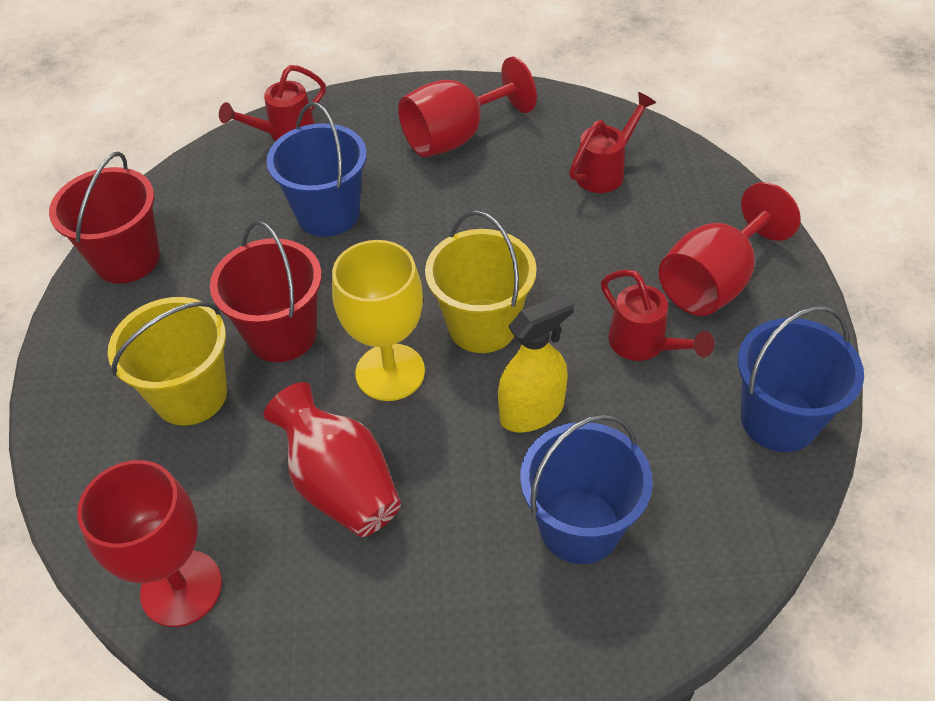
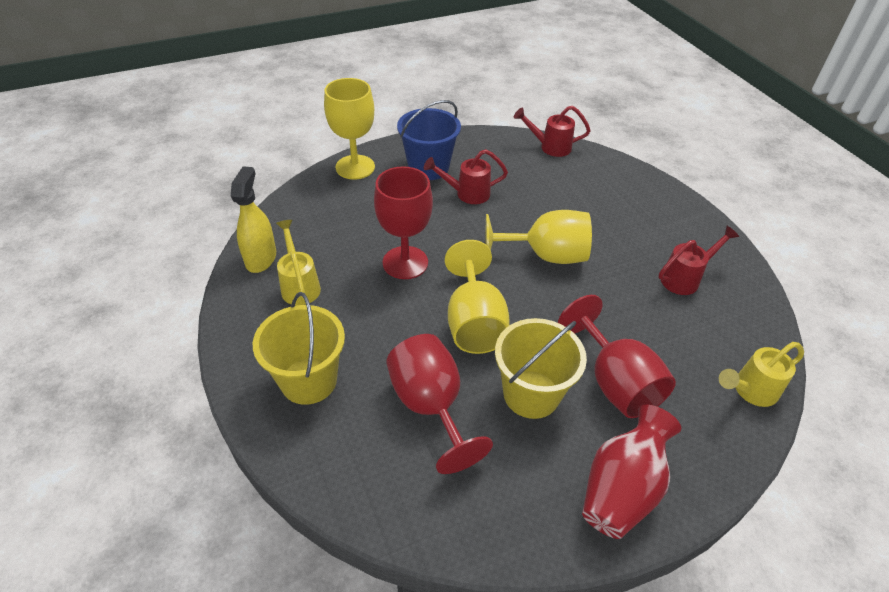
blue bucket: [266,102,367,237] [520,414,653,564] [738,306,864,452] = 3 -> [397,100,461,180] = 1
red bucket: [49,152,160,284] [210,220,322,362] = 2 -> none = 0
yellow goblet: [332,240,425,401] = 1 -> [324,78,375,180] [445,240,510,354] [485,210,592,264] = 3
yellow watering can: none = 0 -> [276,220,321,305] [719,342,804,407] = 2

